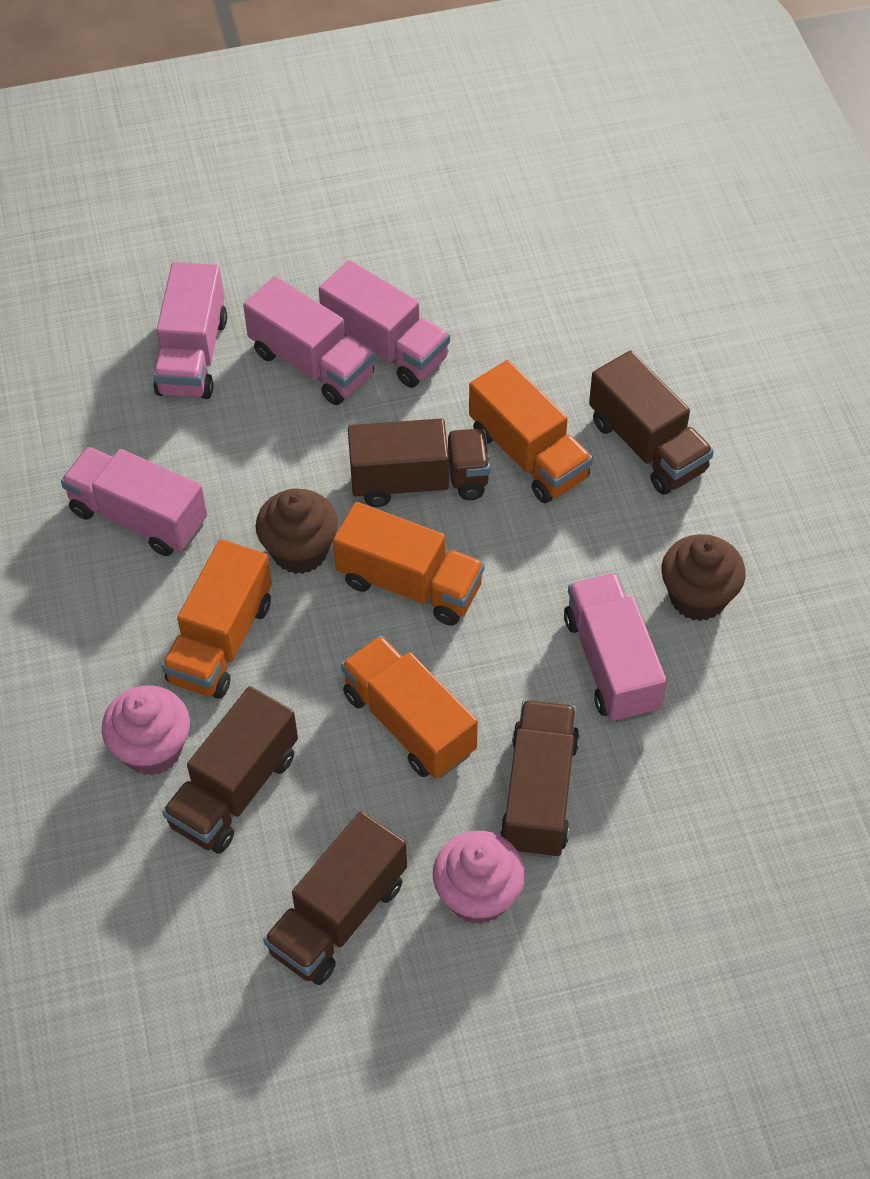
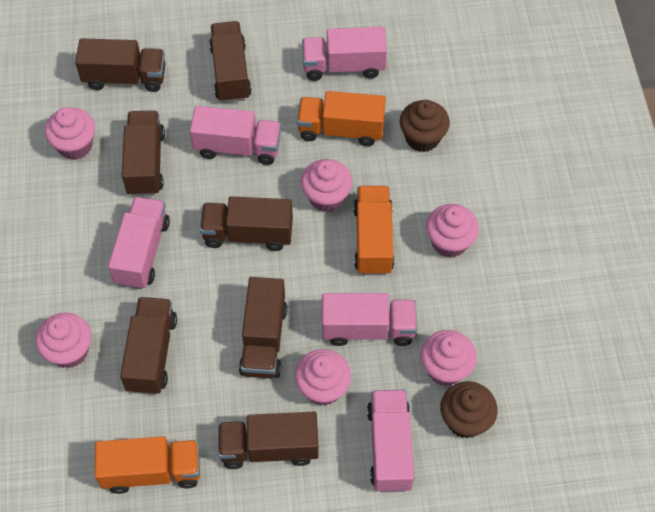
brown truck: [162,686,298,854] [263,811,407,985] [348,418,490,507] [500,700,579,858] [589,351,714,495] = 5 -> [75,38,165,92] [120,297,177,395] [122,110,165,196] [200,196,293,251] [209,21,252,103] [218,412,319,469] [239,277,287,379] = 7
orange truck: [162,539,272,699] [333,502,485,626] [341,635,478,779] [469,360,593,503] = 4 -> [95,436,200,494] [297,91,386,146] [353,186,394,275] = 3
pink cupcake: [102,685,190,776] [433,831,525,925] = 2 -> [36,312,91,368] [45,107,95,160] [295,349,351,406] [301,159,352,212] [421,330,477,386] [426,204,479,258] = 6

